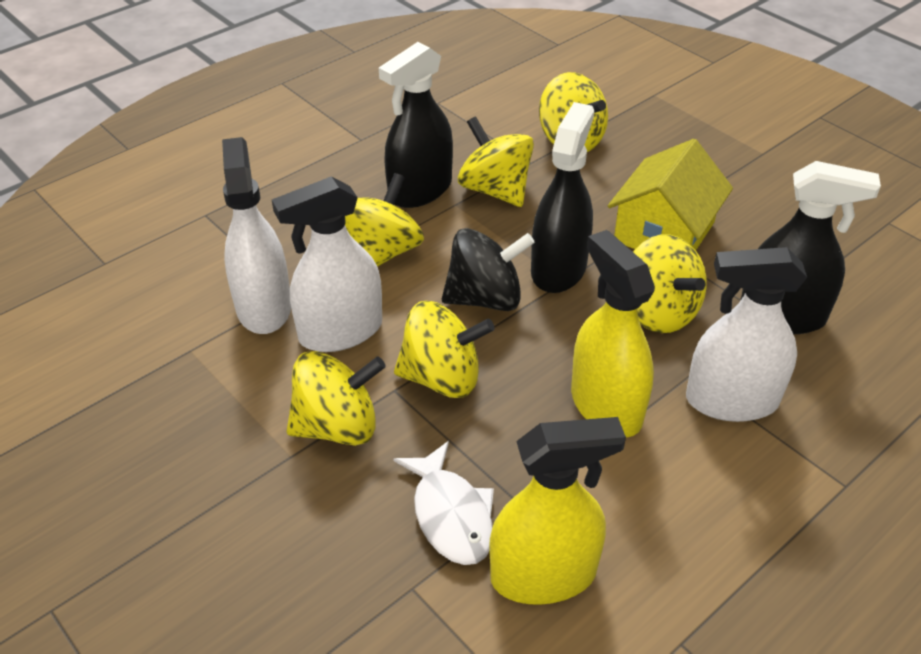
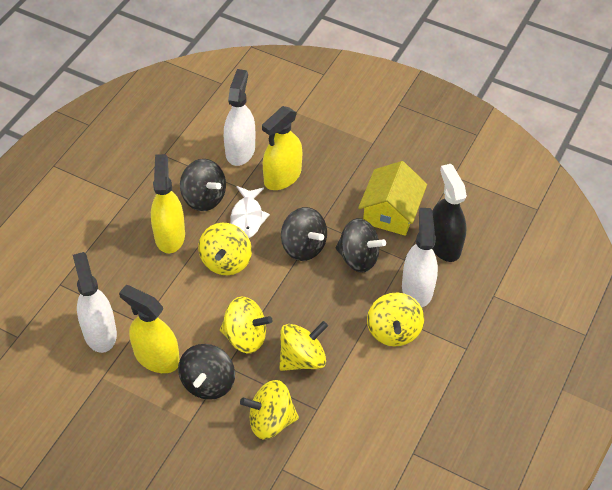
black spinning top: [442,228,535,311] = 1 -> [178,344,235,400] [180,159,226,211] [281,207,327,261] [335,218,386,273] = 4
black spray bottle: [379,42,453,208] [531,102,594,293] [740,161,881,334] = 3 -> [432,164,467,262] = 1
yellow spinning top: [287,351,386,446] [345,173,424,267] [394,301,495,398] [458,116,534,207] [539,72,608,152] [633,234,707,333] = 6 -> [198,223,252,275] [220,297,272,353] [240,380,299,439] [279,321,328,371] [367,293,424,346] = 5
yellow spray bottle: [489,417,626,605] [571,230,655,438] = 2 -> [119,285,180,373] [151,154,185,253] [262,106,302,190] = 3

